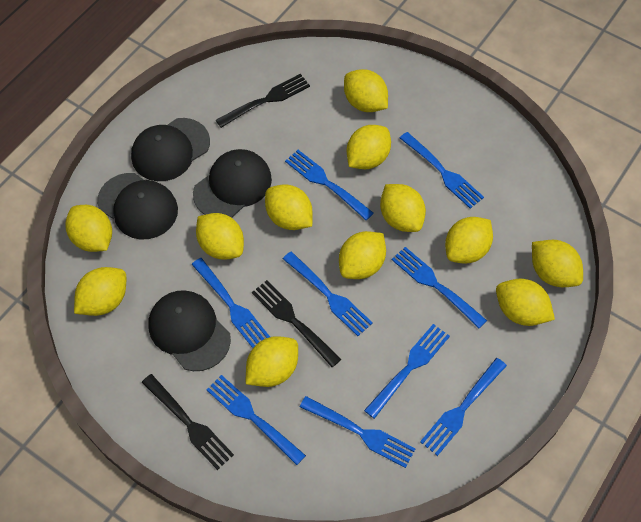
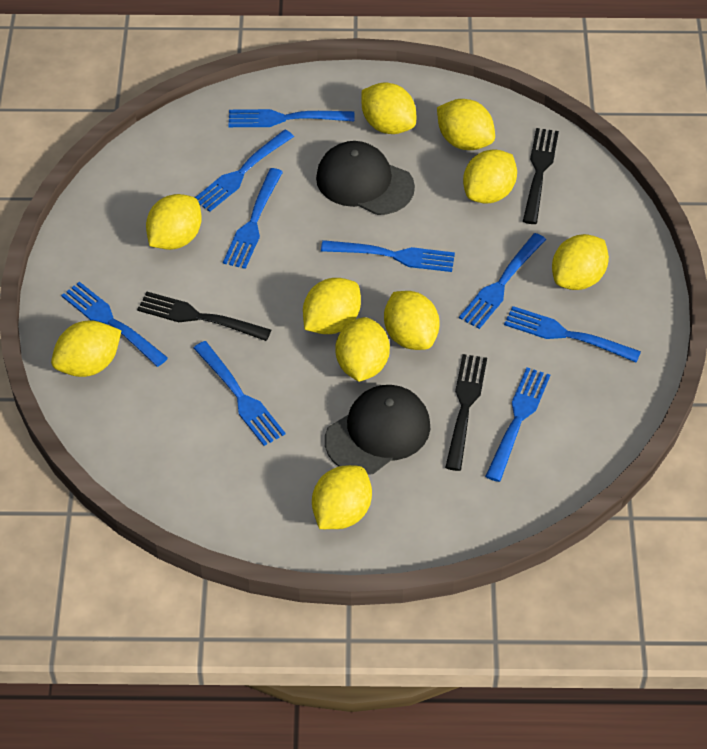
black cap: [97,173,178,239] [131,118,210,181] [149,290,231,371] [193,149,272,218] = 4 -> [316,141,415,215] [325,385,430,475] = 2
yellow lemon: [65,205,112,252] [74,267,126,316] [196,213,244,260] [246,336,298,387] [265,184,312,230] [339,231,386,279] [344,69,388,112] [347,125,391,169] [380,184,426,232] [445,217,493,264] [496,279,555,326] [532,240,583,287] = 12 -> [51,321,122,377] [146,194,202,250] [303,278,361,334] [312,465,372,529] [336,317,390,382] [362,82,416,134] [384,291,439,350] [437,99,495,150] [463,149,517,204] [552,234,609,290] = 10

